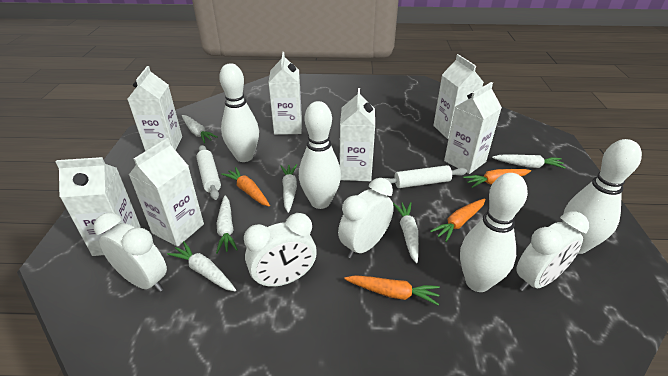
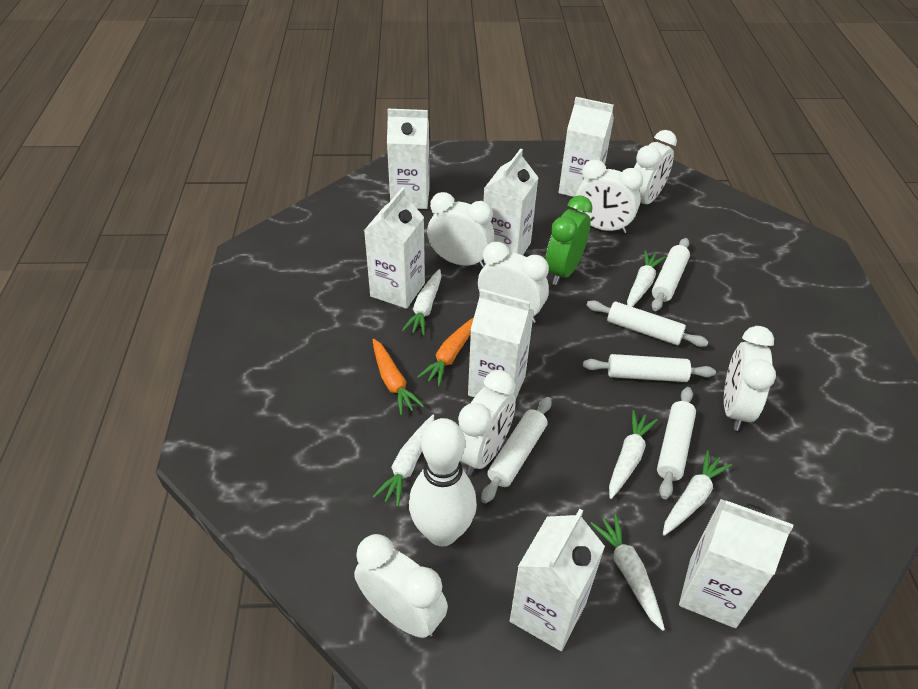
green clock: none = 0 -> [546,195,593,285] = 1
orange carrot: [221,167,270,207] [345,275,440,305] [430,199,486,242] [463,169,531,188] = 4 -> [373,339,424,415] [417,317,474,386] = 2
white bowling pin: [219,63,259,162] [299,101,341,209] [460,173,528,292] [562,139,642,254] = 4 -> [409,418,477,546] = 1
white clock: [94,213,167,292] [244,213,317,288] [338,178,394,258] [516,211,589,291] = 4 -> [354,534,448,638] [427,192,494,268] [458,370,516,475] [478,242,549,324] [576,160,643,234] [634,130,677,204] [724,326,776,431] = 7
white rolling pin: [196,145,221,200] [384,165,467,188] = 2 -> [481,397,552,503] [583,354,716,382] [586,300,708,347] [651,238,690,311] [657,387,696,499] = 5

